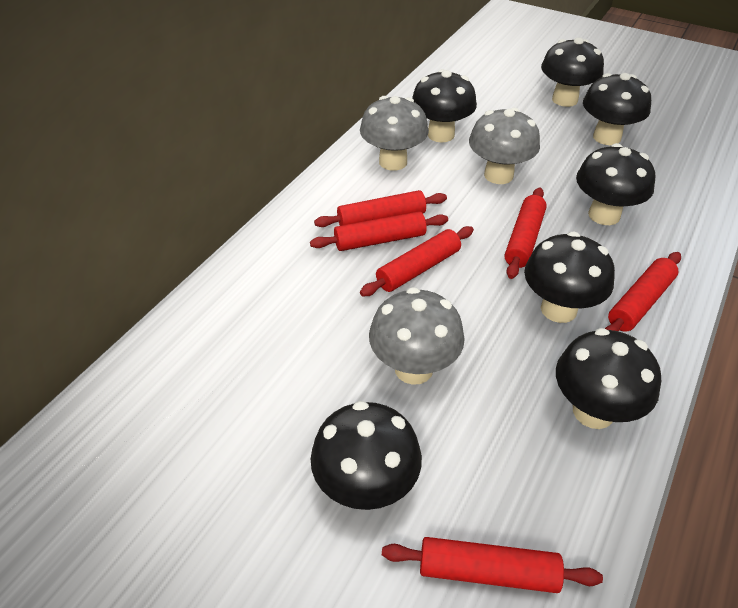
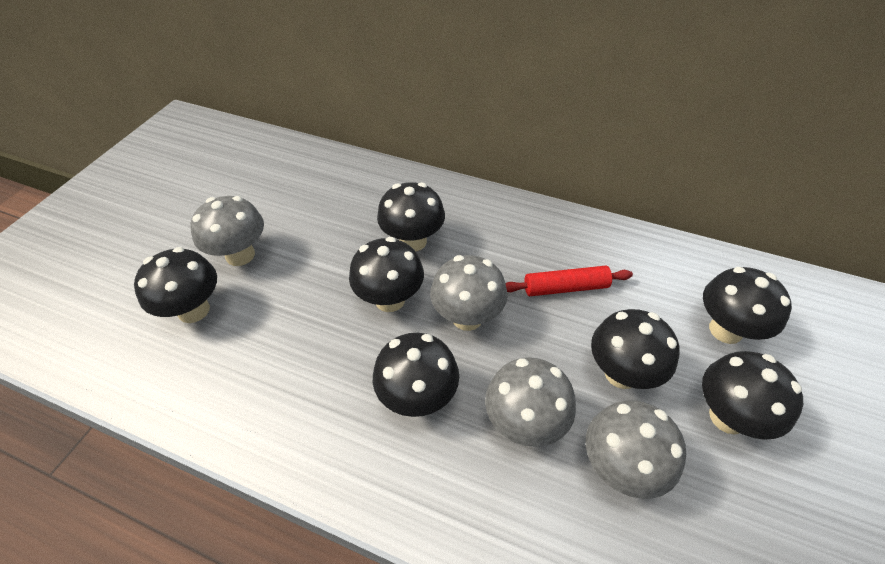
grey mushroom: [360,96,429,171] [369,287,465,385] [469,108,540,184] = 3 -> [190,196,264,266] [430,255,507,331] [485,357,576,447] [586,400,686,499] = 4
red rolling pin: [310,211,448,251] [314,190,447,227] [360,226,474,296] [382,537,603,593] [504,188,547,279] [605,252,681,332] = 6 -> [506,266,633,296] = 1

